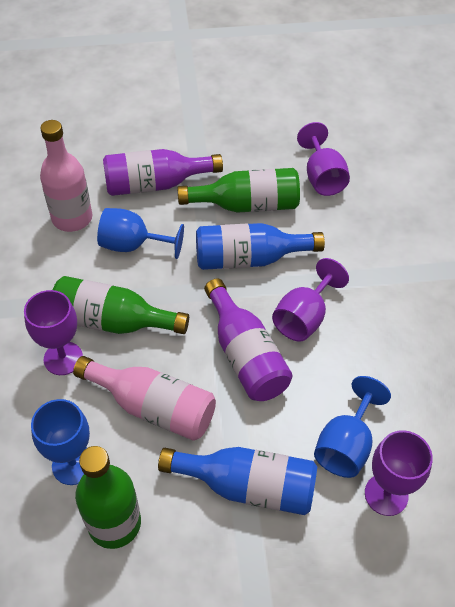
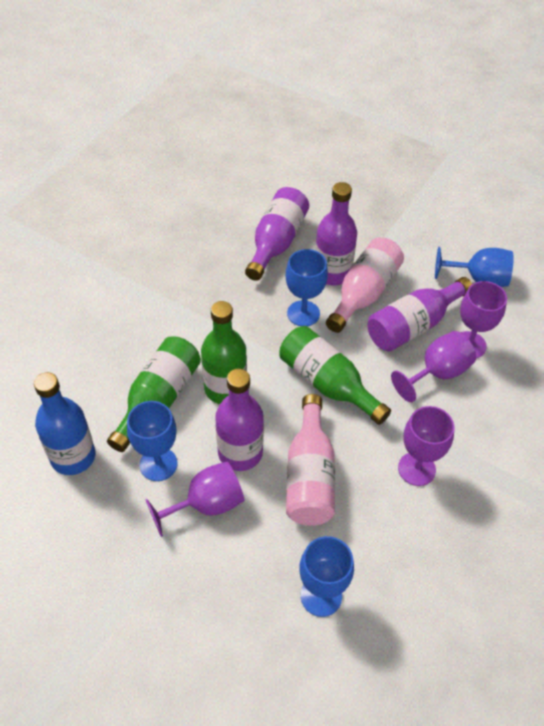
blue bottle: [158,447,317,515] [196,223,325,270] = 2 -> [34,372,95,475] = 1
blue goblet: [31,399,90,485] [97,208,184,259] [314,376,391,478] = 3 -> [127,401,178,481] [286,249,328,326] [299,536,354,617] [435,247,514,287] = 4
purple bottle: [103,149,223,196] [204,278,292,401] = 2 -> [215,369,264,471] [245,187,309,281] [315,182,357,285] [368,277,472,352] = 4

